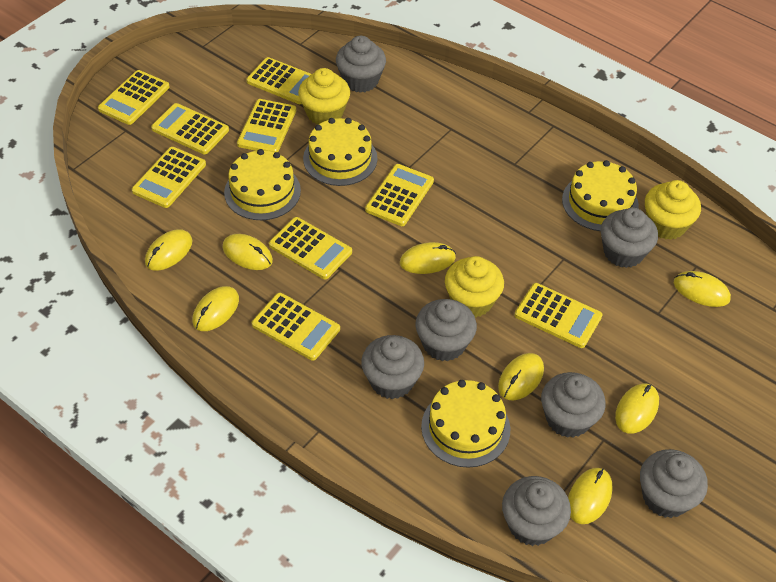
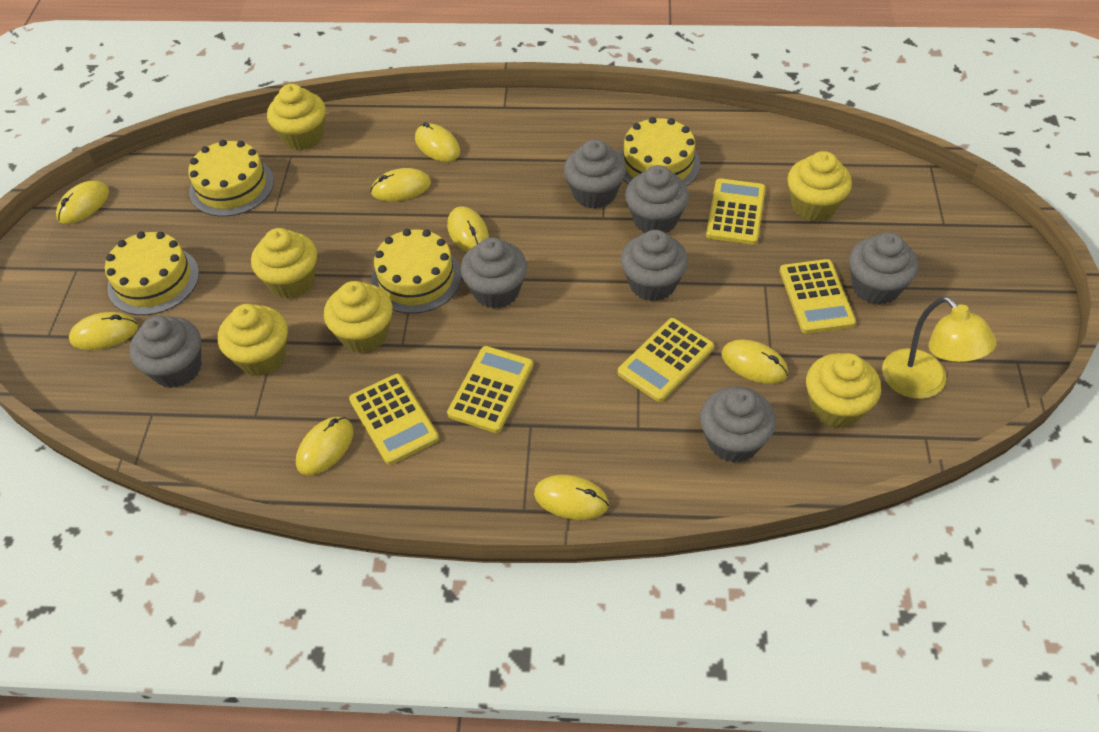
yellow calculator: [98,70,170,125] [132,147,206,208] [151,103,229,154] [237,99,296,152] [246,57,311,104] [252,293,340,361] [269,217,352,279] [365,164,434,226] [515,283,602,348] = 9 -> [349,374,439,465] [447,346,533,433] [618,318,714,402] [706,178,766,245] [780,259,856,334] = 5
yellow cupcake: [298,68,350,124] [445,256,504,318] [645,180,701,240] = 3 -> [218,304,288,376] [251,228,317,299] [267,84,326,150] [324,281,392,353] [787,151,852,221] [806,353,881,428] = 6
yellow lamp: none = 0 -> [882,296,996,399] = 1

